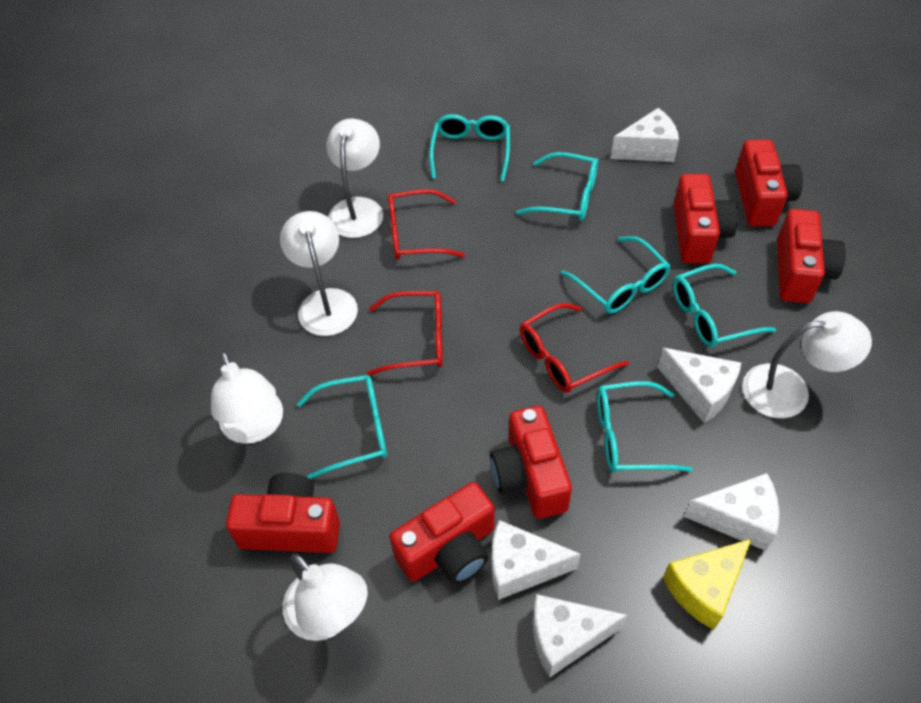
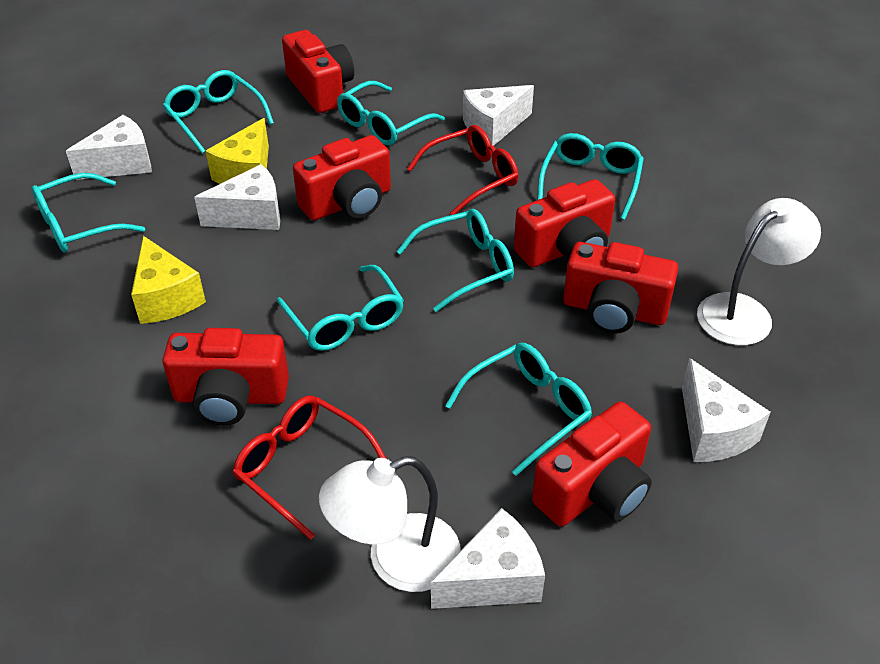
red glasses: [367,291,443,376] [388,189,465,260] [520,303,629,393] = 3 -> [232,395,387,540] [407,125,519,215] = 2
turquoise glasses: [297,375,387,479] [429,114,510,181] [516,152,598,221] [561,236,671,314] [597,381,693,473] [673,264,777,348] = 6 -> [32,173,145,253] [163,70,274,154] [276,265,404,351] [337,81,445,145] [396,209,514,312] [445,343,592,476] [537,133,644,220] = 7
white lamp: [211,351,283,444] [280,211,358,336] [283,554,368,641] [326,119,383,238] [742,311,872,418] = 5 -> [319,456,461,592] [697,198,821,345] = 2
yellow cheese: [663,539,752,630] = 1 -> [131,236,206,324] [206,118,269,184] = 2

